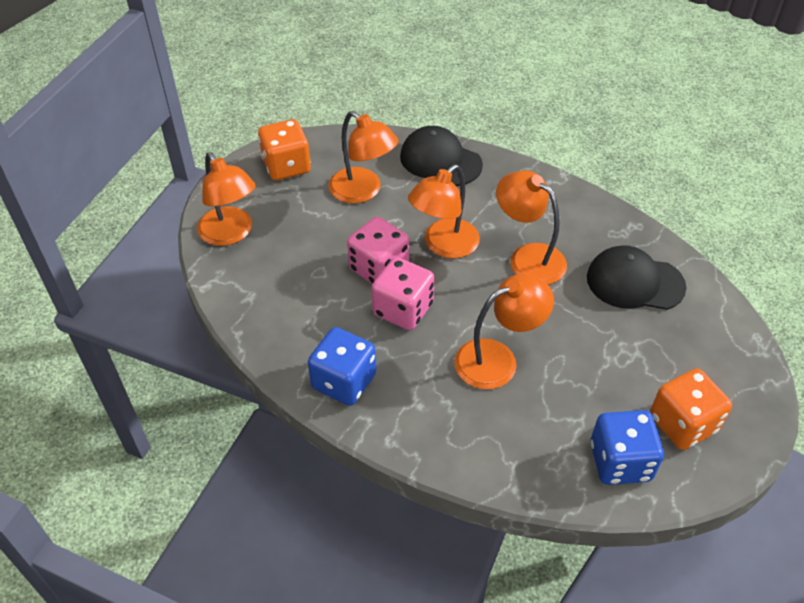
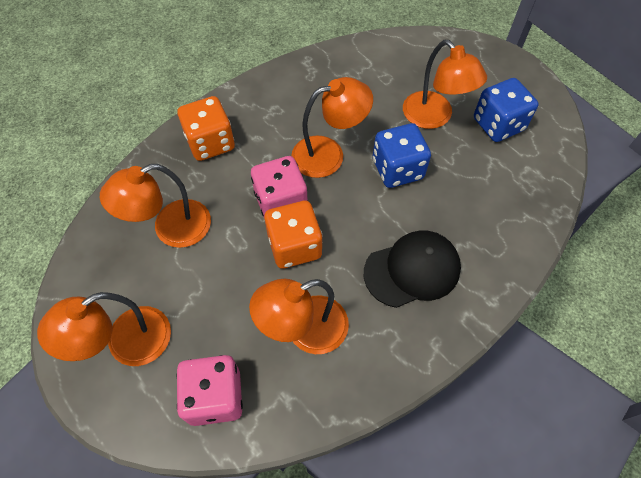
black cap: [400,126,483,186] [587,245,686,310] = 2 -> [364,230,461,308] = 1

